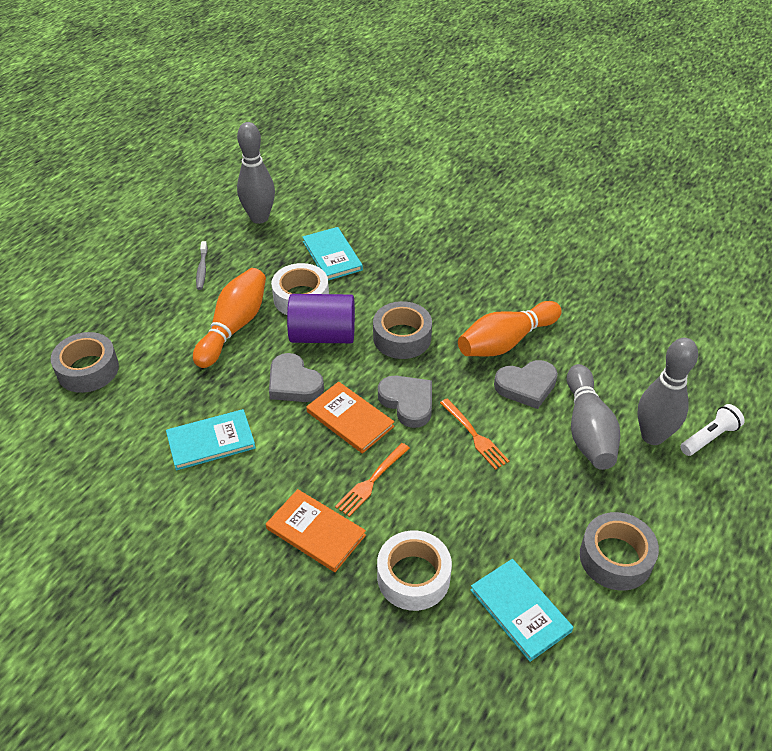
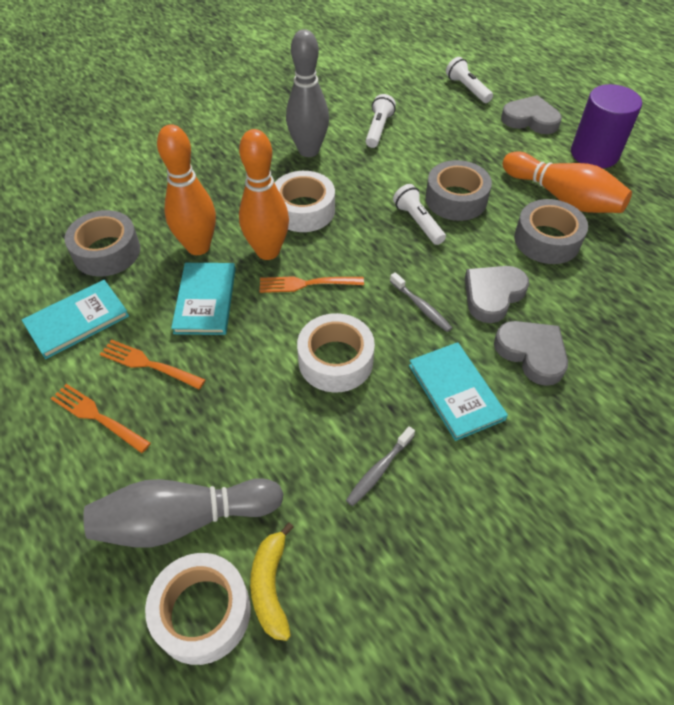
grey bowling pin: [237,122,275,224] [567,364,620,470] [638,338,698,445] = 3 -> [83,478,283,548] [286,29,329,157] = 2
grey toothbrush: [196,241,208,290] = 1 -> [346,426,415,506] [390,272,452,332] = 2
orange book: [266,489,366,572] [306,382,394,454] = 2 -> none = 0
orange bowling pin: [193,268,266,368] [458,301,562,357] = 2 -> [157,124,216,255] [239,129,289,260] [502,152,632,213] = 3
orange fork: [335,443,410,517] [440,398,509,470] = 2 -> [51,384,151,453] [100,339,205,389] [260,276,364,293] = 3
white flashlight: [680,404,745,456] = 1 -> [366,94,396,148] [393,184,446,245] [446,57,493,103] = 3
white tape: [271,263,329,315] [377,530,452,611] = 2 -> [145,553,251,665] [275,171,335,232] [297,313,375,393] = 3
yellow banana: none = 0 -> [250,522,294,641] = 1

